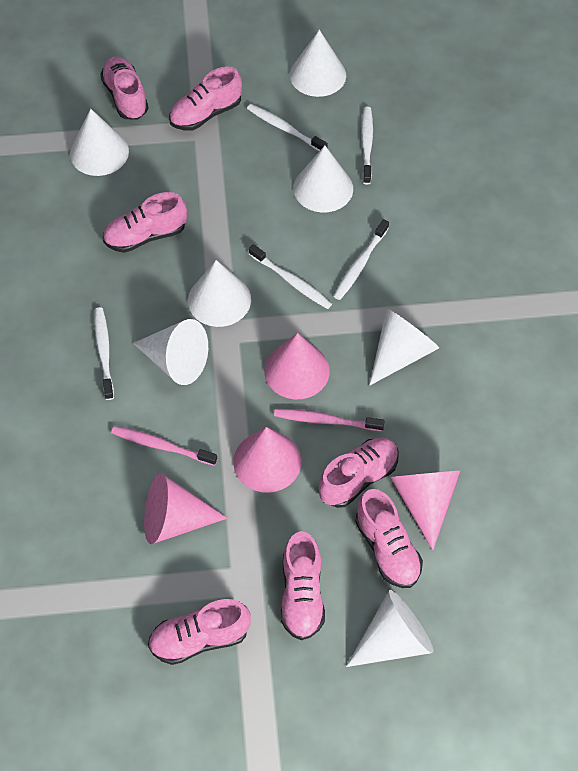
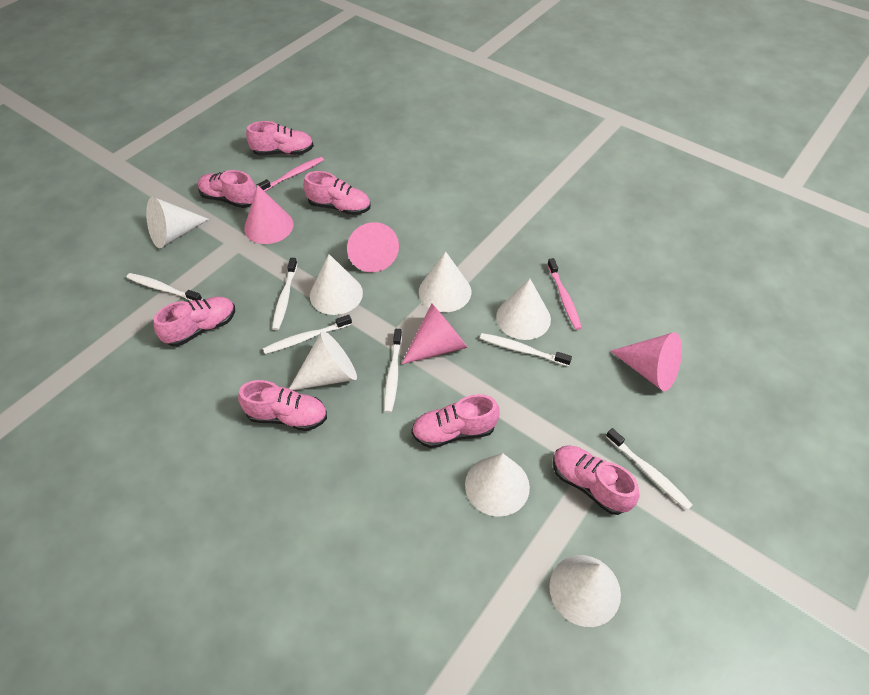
white toothbrush: [95,307,114,400] [247,104,328,151] [249,244,332,309] [334,219,389,300] [361,107,373,184] = 5 -> [127,273,202,301] [263,315,352,354] [272,258,298,330] [384,329,402,413] [480,333,572,366] [606,428,693,510] = 6

